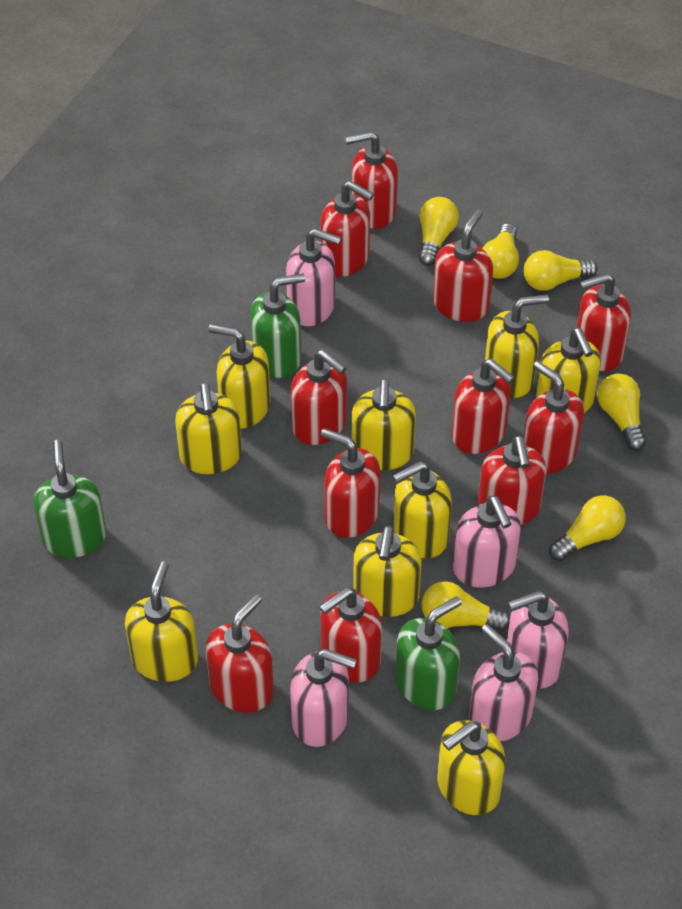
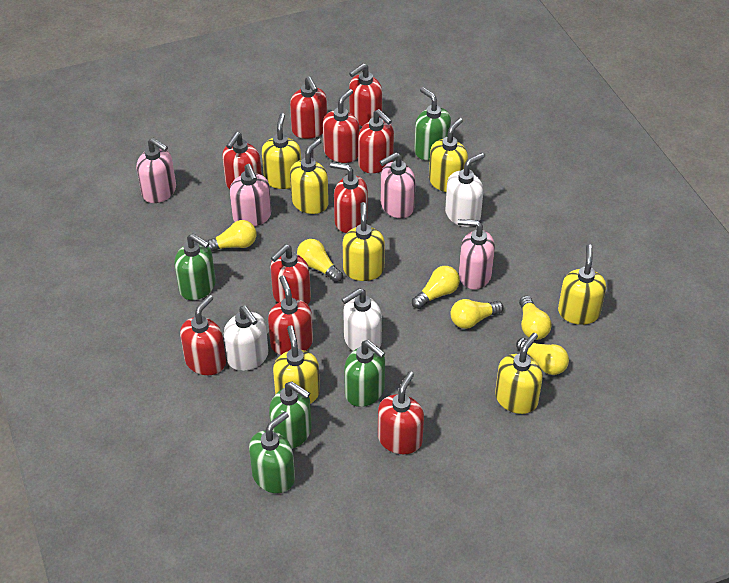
green soap dispenser: [33,440,106,558] [250,273,305,378] [395,596,462,710] = 3 -> [175,233,216,300] [249,412,295,493] [269,381,312,449] [344,340,385,407] [414,87,451,161] = 5
pink soap dispenser: [286,228,341,326] [290,649,357,747] [453,496,521,588] [469,624,538,742] [507,591,569,689] = 5 -> [137,138,176,203] [230,164,271,227] [380,152,416,218] [458,219,495,290] = 4
red soap dispenser: [206,594,274,713] [291,349,347,445] [319,587,382,682] [320,181,374,277] [321,428,380,538] [345,131,398,229] [433,210,493,322] [452,359,515,454] [478,436,546,525] [523,361,584,474] [576,273,631,371] = 11 -> [180,295,226,375] [222,132,262,189] [268,275,313,355] [270,244,311,305] [290,76,327,139] [323,89,360,163] [330,162,368,233] [349,63,382,126] [358,109,394,173] [378,371,424,454] = 10
white soap dispenser: none = 0 -> [224,306,269,371] [341,288,382,351] [445,153,484,227] = 3
yellow soap dispenser: [125,561,198,682] [175,383,242,474] [208,324,270,429] [352,379,416,470] [353,526,422,617] [393,461,452,558] [437,720,505,815] [485,294,549,398] [535,328,601,413] = 9 -> [262,113,301,189] [273,325,320,404] [290,138,329,214] [343,202,385,281] [429,118,468,192] [495,333,543,414] [558,244,606,325] = 7

